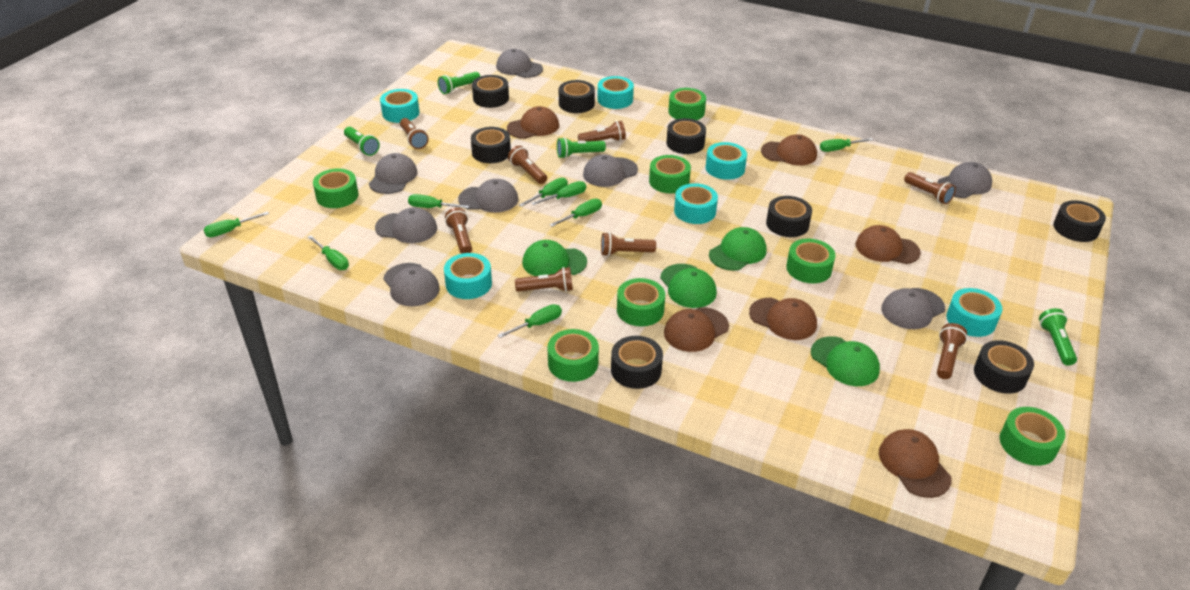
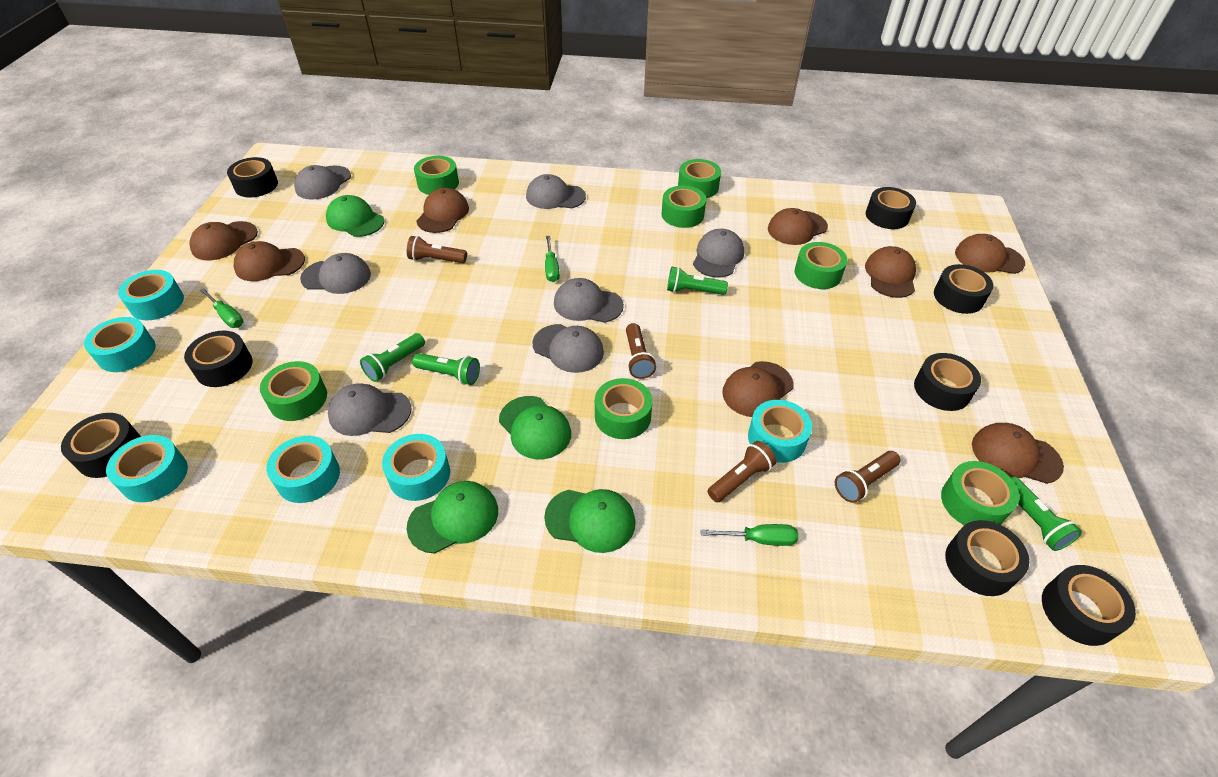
brown cap: [507,106,559,139] [664,307,729,352] [749,298,817,340] [761,134,817,165] [856,225,921,264] [879,429,952,498] = 6 -> [190,221,258,261] [233,241,305,281] [416,188,469,233] [722,361,794,417] [768,208,828,245] [865,246,916,298] [955,234,1025,274] [972,423,1064,484] = 8
brown flashlight: [400,118,429,149] [445,207,472,254] [508,145,547,184] [515,267,573,292] [578,121,626,141] [601,232,656,256] [904,172,956,204] [937,323,967,379] = 8 -> [407,236,467,263] [626,323,656,379] [707,441,776,503] [835,451,900,503] = 4
green screwdriver: [203,211,269,237] [308,235,349,270] [408,194,469,208] [498,304,562,338] [519,178,568,207] [531,181,586,205] [550,199,602,227] [820,138,873,152] = 8 -> [200,288,244,328] [545,236,560,282] [701,524,798,546] = 3
grey cap: [369,153,417,194] [375,207,437,243] [383,263,440,306] [458,179,518,213] [496,49,543,78] [583,154,638,187] [881,288,945,329] [938,162,992,198] = 8 -> [294,165,351,200] [300,253,371,294] [328,383,411,436] [526,174,586,209] [532,324,604,373] [554,278,624,323] [693,229,744,277] = 7

